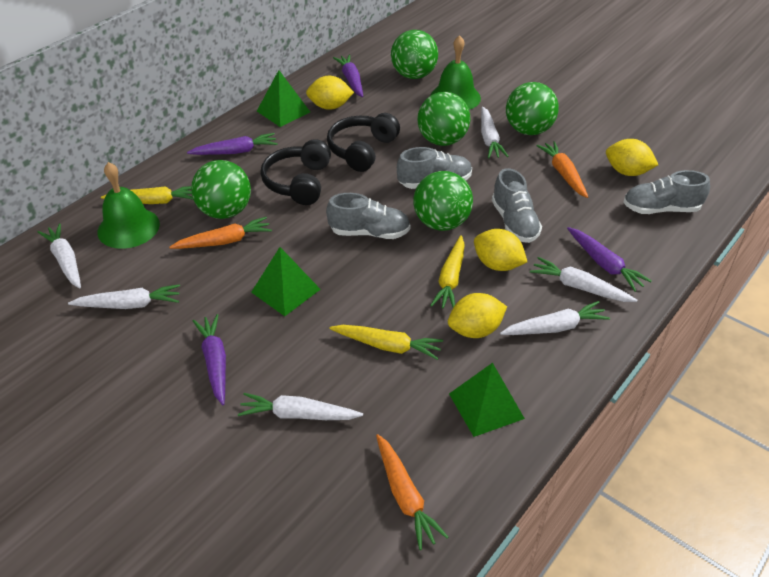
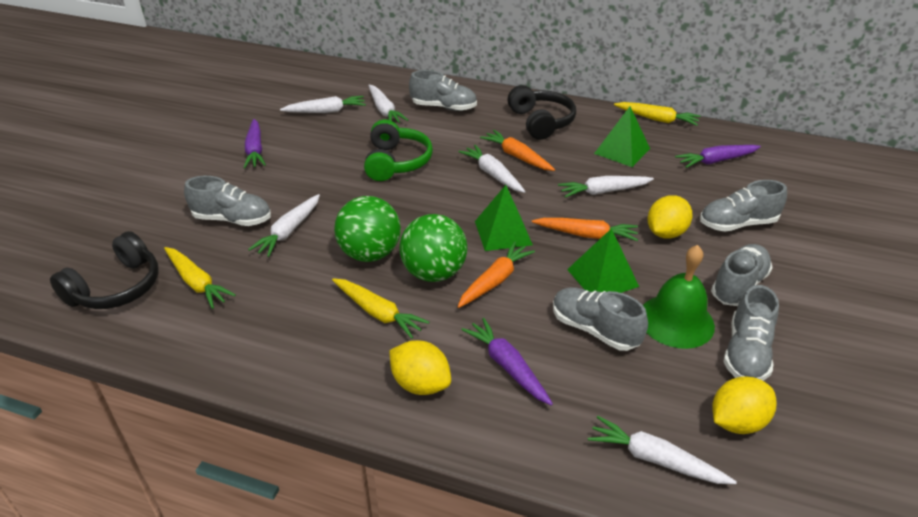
green ball: [191,160,251,219] [391,30,438,79] [413,171,473,231] [417,92,470,146] [506,82,559,135] = 5 -> [334,196,401,262] [399,214,467,282] = 2
green bell: [97,162,160,249] [430,35,481,110] = 2 -> [643,245,715,349] = 1
green headphones: none = 0 -> [364,119,433,181] = 1
grey shoe: [326,193,410,239] [397,147,472,189] [492,168,542,243] [623,170,710,214] = 4 -> [184,176,271,226] [409,70,477,111] [553,287,648,351] [700,180,787,232] [711,244,773,306] [723,285,779,381] = 6
purple carrot: [187,133,278,155] [193,314,226,405] [333,54,363,97] [567,227,652,292] = 4 -> [243,119,266,168] [461,318,553,406] [675,145,761,168] = 3
yellow lemon: [306,76,354,110] [448,293,507,338] [474,229,527,271] [606,139,658,176] = 4 -> [389,340,451,395] [648,195,693,239] [713,376,777,434] = 3

